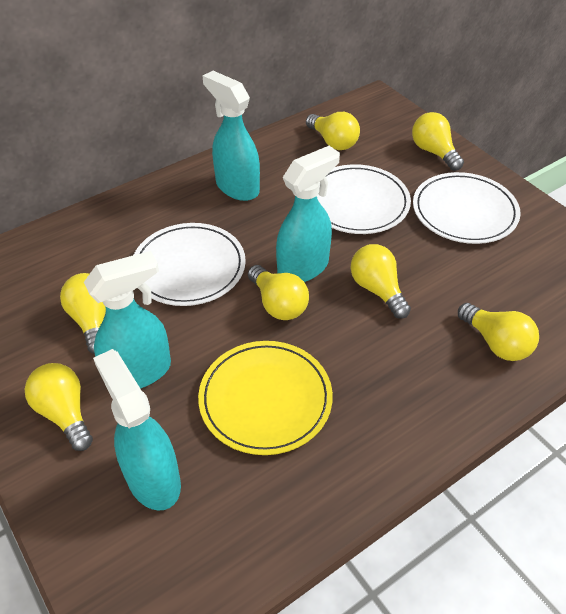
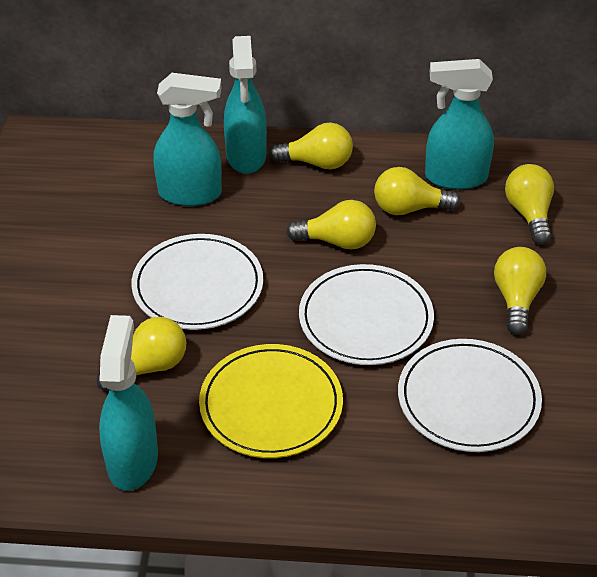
yellow light bulb: [24,363,93,451] [60,273,106,354] [248,265,309,320] [306,112,360,150] [351,244,411,319] [412,112,464,171] [458,303,539,361] = 7 -> [97,317,186,392] [269,122,353,170] [286,200,376,249] [374,167,460,215] [494,247,546,335] [505,164,554,245] = 6

